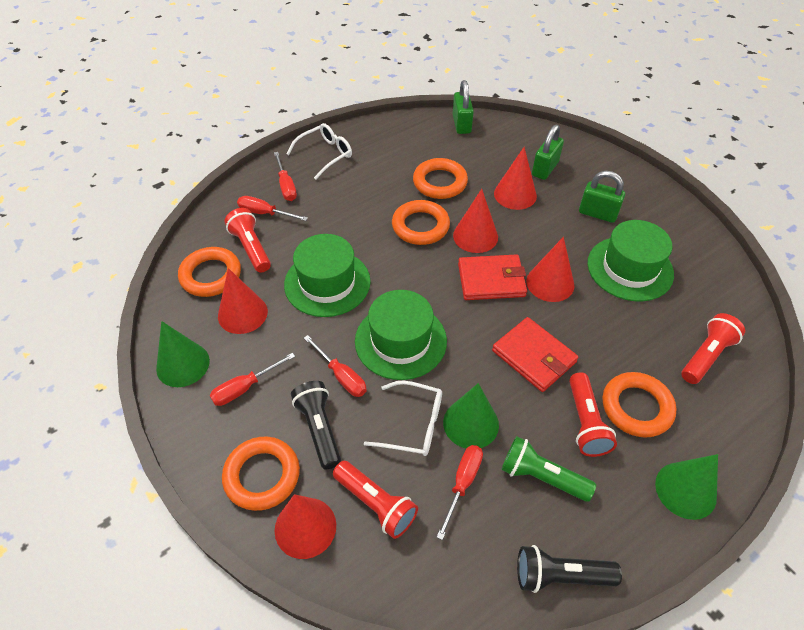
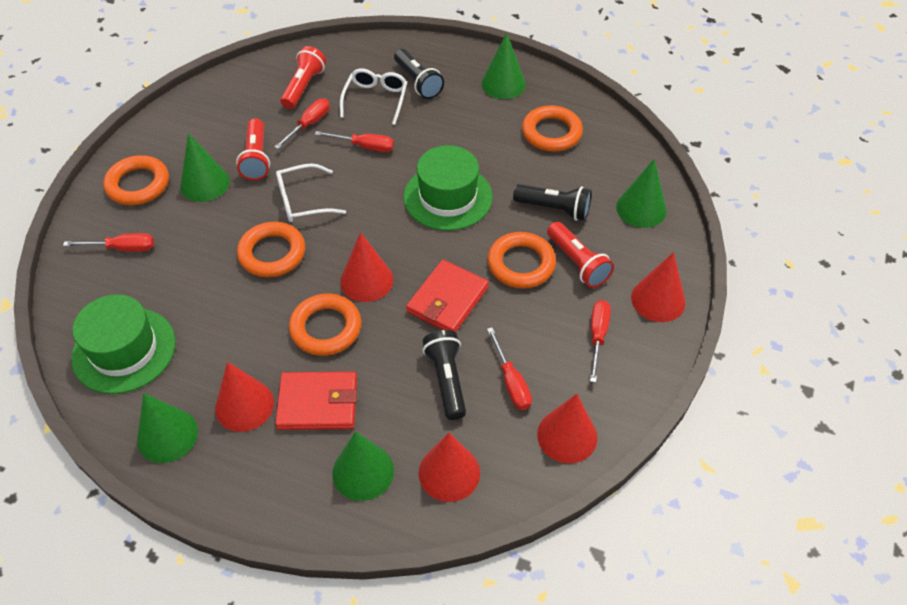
black flashlight: [291,381,341,470] [517,545,622,593] = 2 -> [394,49,444,99] [422,330,466,420] [513,184,592,221] = 3
green cone: [156,321,210,387] [443,383,499,449] [655,454,718,520] = 3 -> [137,393,198,463] [180,133,230,202] [332,431,394,501] [481,32,526,99] [616,159,667,228] = 5
green flashlight: [501,436,596,502] = 1 -> none = 0
green hat: [284,234,371,317] [355,290,447,380] [587,220,674,301] = 3 -> [71,294,176,394] [403,145,493,231] = 2
green padlock: [453,80,474,134] [532,125,564,180] [579,171,625,223] = 3 -> none = 0
red flashlight: [224,208,271,273] [333,461,418,539] [569,372,617,457] [681,313,745,384] = 4 -> [236,119,270,180] [280,46,326,109] [547,222,614,288] = 3

